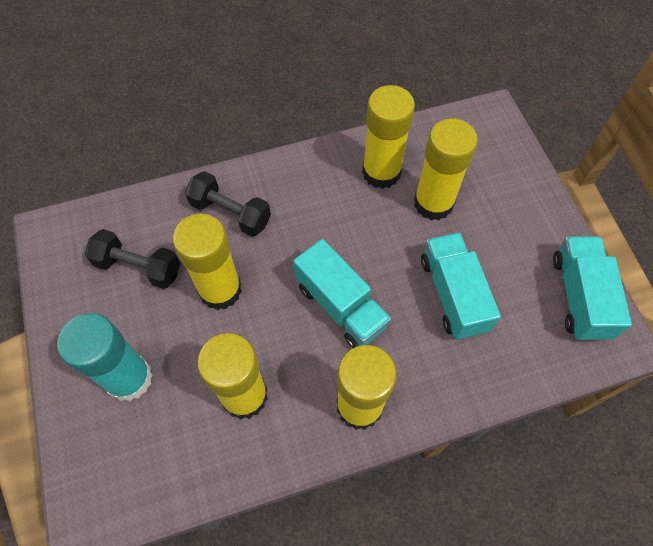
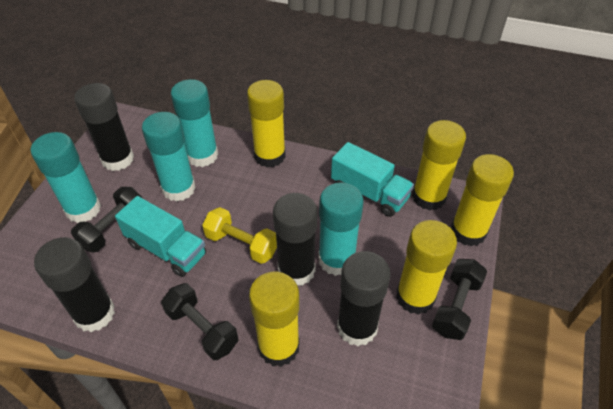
black dumbbell: [85,229,180,289] [185,171,271,237] = 2 -> [71,187,142,252] [161,283,239,360] [432,259,487,340] = 3
black glue stick: none = 0 -> [34,237,115,332] [74,83,134,171] [273,193,317,286] [337,251,391,346] = 4
turquoise glue stick: [57,313,153,401] = 1 -> [31,132,101,223] [142,112,196,202] [171,79,218,167] [318,182,364,276] = 4
turquoise truck: [293,239,391,348] [421,232,501,340] [553,236,632,341] = 3 -> [115,196,206,277] [331,142,414,217] = 2
yellow dumbbell: none = 0 -> [202,207,277,264] = 1

